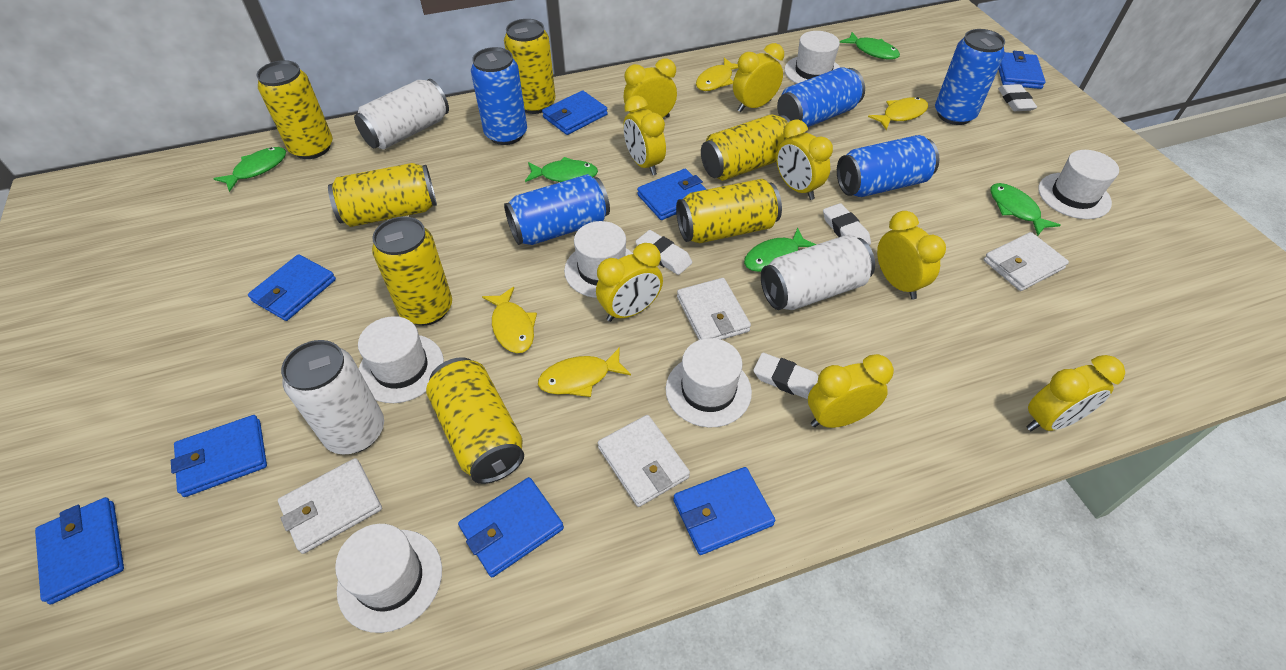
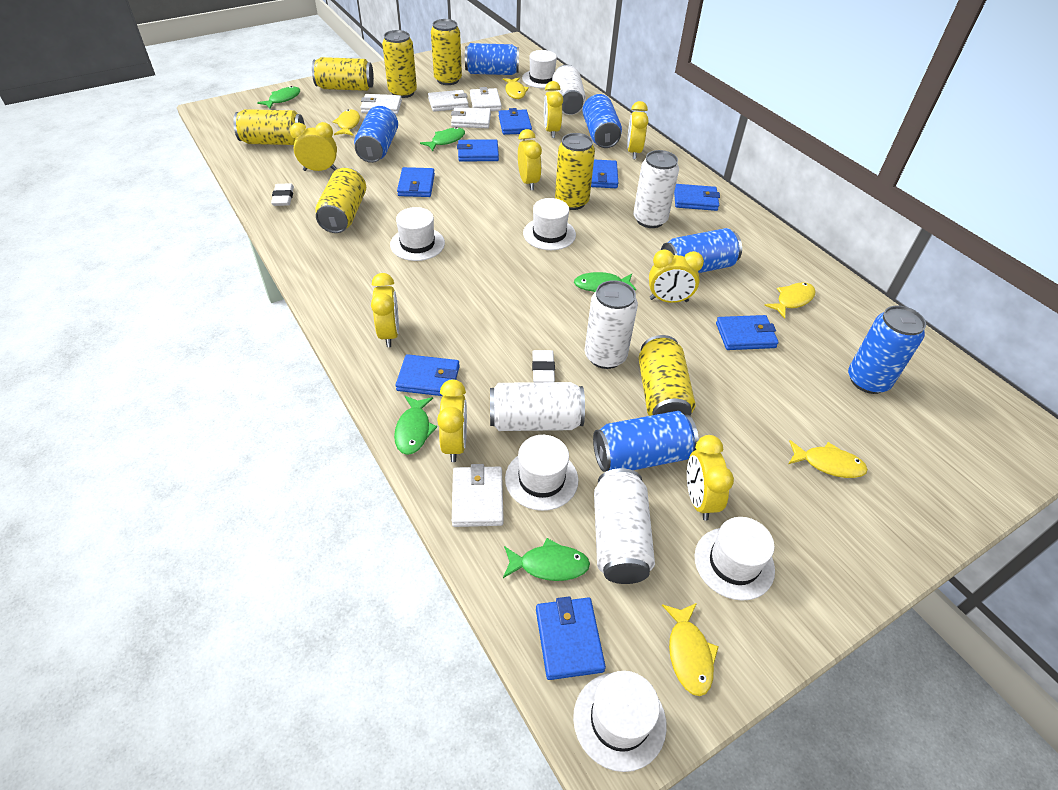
blue can: [471,47,527,145] [504,174,610,245] [777,67,865,127] [837,135,939,197] [935,29,1005,125] = 5 -> [354,106,398,163] [465,43,519,75] [582,94,622,148] [593,411,699,472] [661,228,742,273] [848,305,926,394] = 6
white can: [281,340,384,454] [354,79,449,150] [761,235,875,310] = 3 -> [490,382,585,431] [552,65,586,115] [585,280,638,369] [594,468,655,584] [633,150,679,228] = 5
white eraser: [636,230,692,275] [753,353,818,399] [823,203,871,245] [998,84,1037,111] = 4 -> [271,183,294,206] [532,350,555,382] = 2
white wallet: [278,458,382,554] [598,415,690,507] [677,278,751,340] [984,232,1069,291] = 4 -> [360,94,402,114] [428,90,469,112] [451,107,491,128] [452,464,504,527] [470,87,502,111] = 5
yellow fish: [482,287,537,353] [538,347,631,397] [696,58,738,91] [868,97,928,130] = 4 -> [333,109,360,136] [503,78,529,99] [662,603,719,696] [764,282,816,319] [789,440,868,478] = 5

